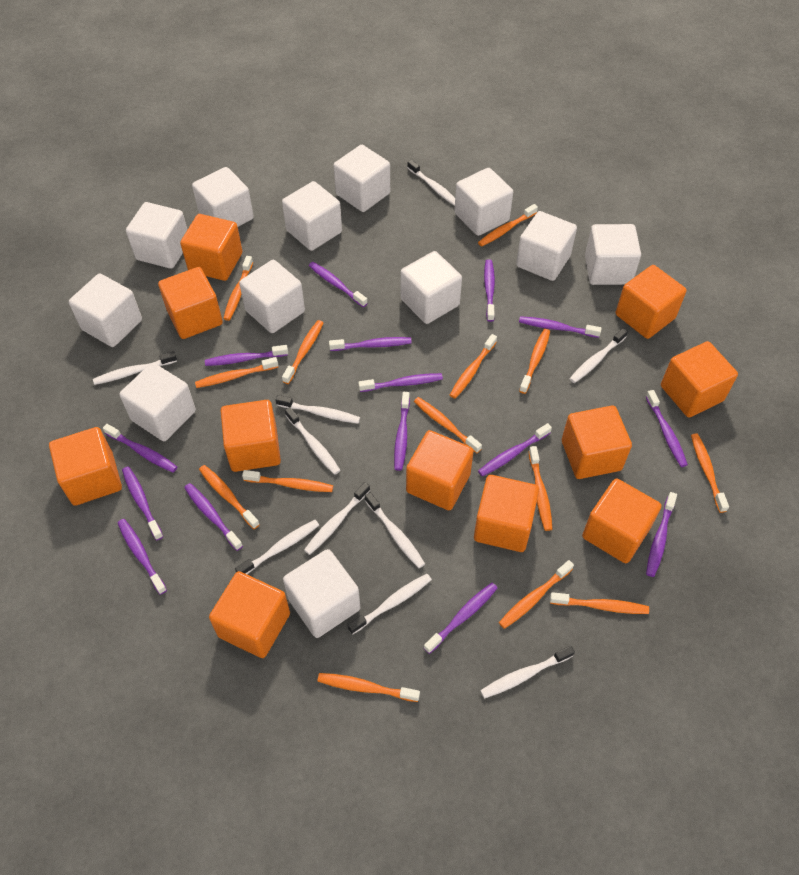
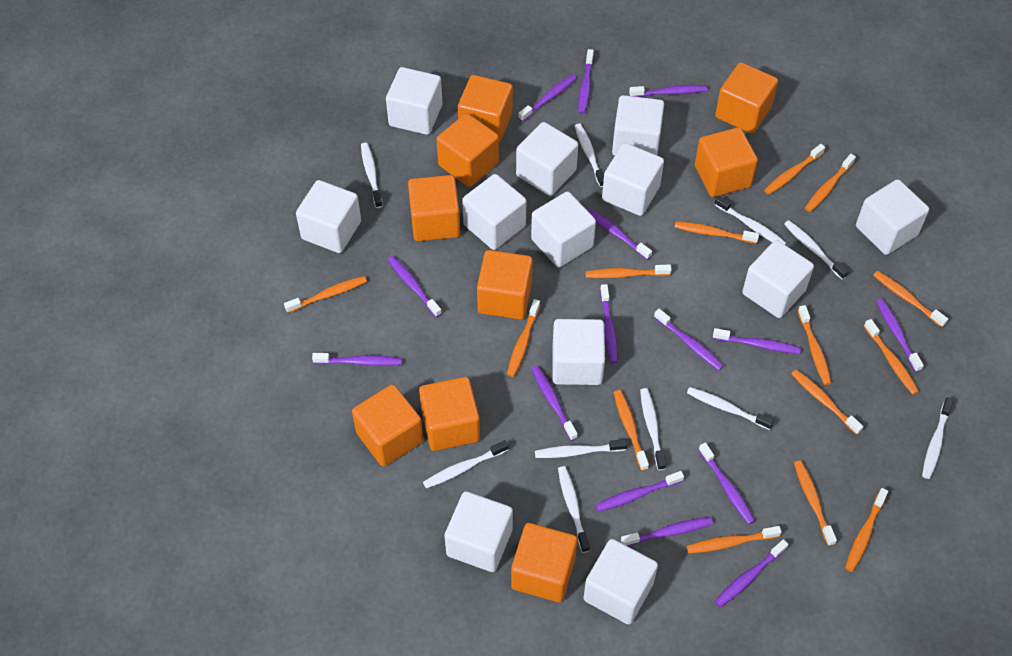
orange cube: [49,427,122,506] [158,267,223,339] [180,214,242,281] [209,571,290,658] [221,400,281,472] [406,430,474,510] [474,475,539,552] [562,406,632,479] [582,479,661,563] [616,265,687,339] [661,341,738,417] = 11 -> [352,384,423,467] [408,175,460,241] [419,377,480,451] [436,113,499,187] [458,75,513,142] [477,250,533,320] [511,523,577,602] [695,127,758,197] [715,62,778,134] = 9

